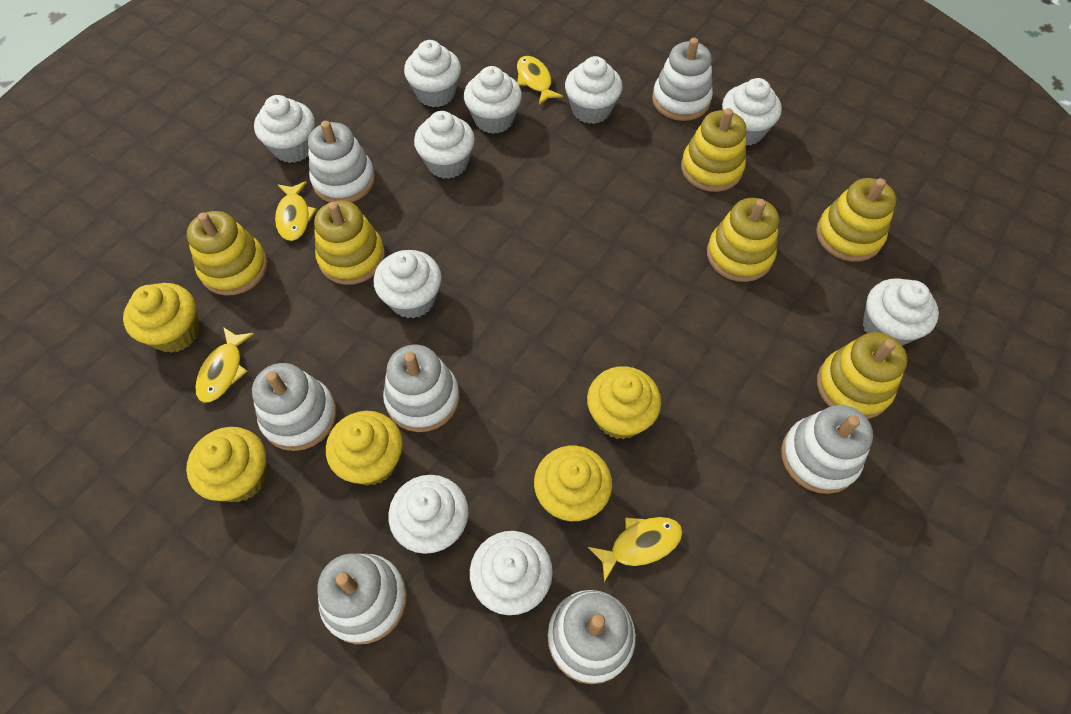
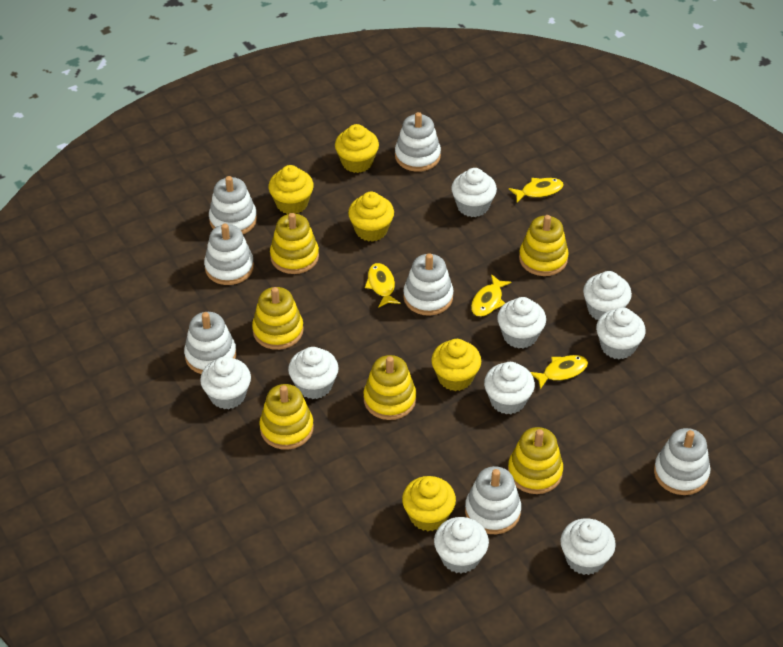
white cupcake: [254,95,315,163] [374,250,442,319] [388,475,468,554] [404,40,461,107] [414,111,475,179] [464,66,522,134] [470,531,553,615] [565,56,622,124] [722,78,782,146] [863,278,939,346] = 10 -> [200,357,251,409] [288,347,339,399] [434,517,489,574] [451,168,497,217] [484,362,535,414] [497,297,546,349] [560,518,616,575] [583,271,632,320] [596,307,646,359] = 9

